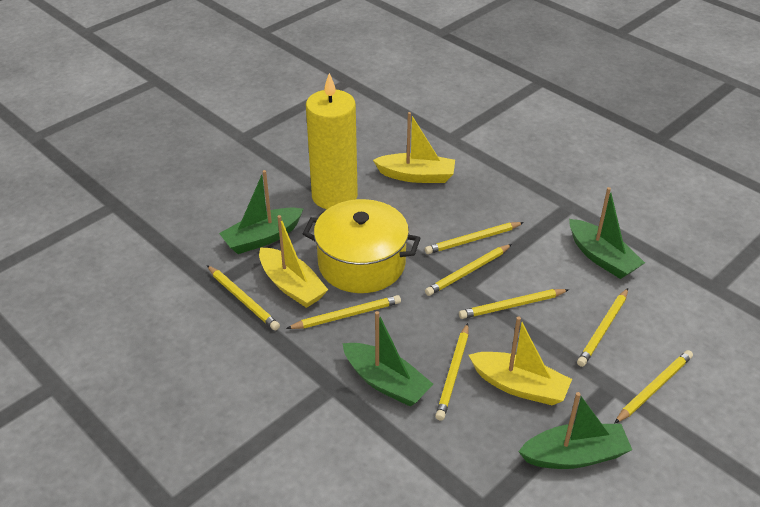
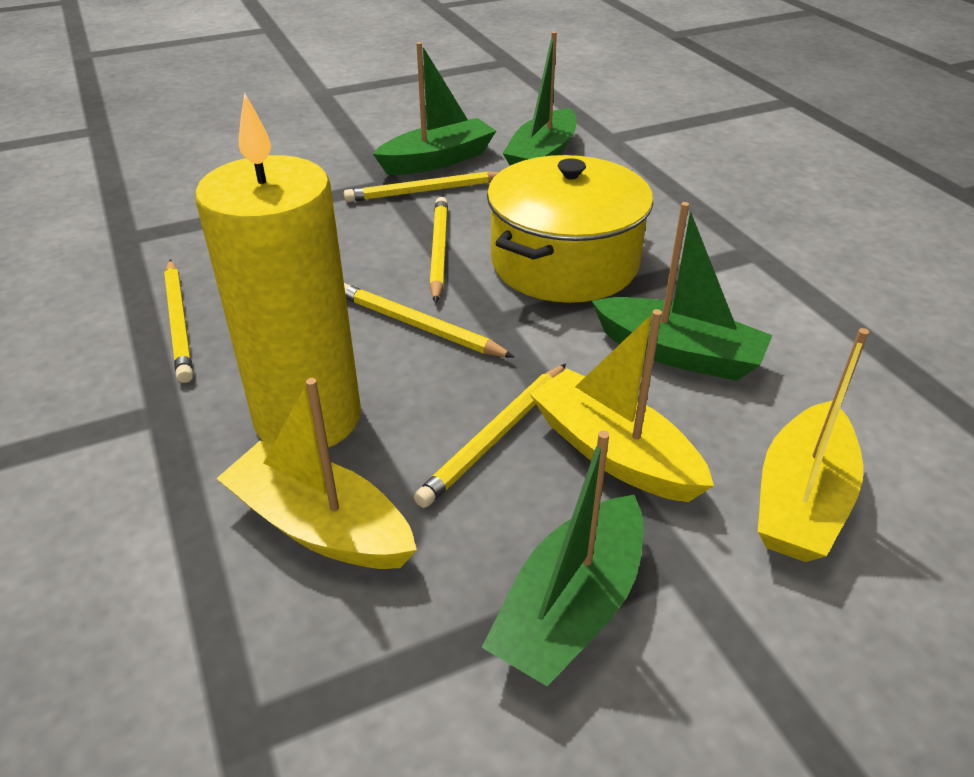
yellow pencil: [207,265,280,330] [286,295,401,329] [425,222,524,254] [425,244,512,296] [435,323,469,421] [459,289,569,319] [577,288,628,367] [614,350,693,424] = 8 -> [164,260,193,383] [344,171,499,202] [344,283,515,358] [414,364,566,508] [429,197,448,303] = 5

